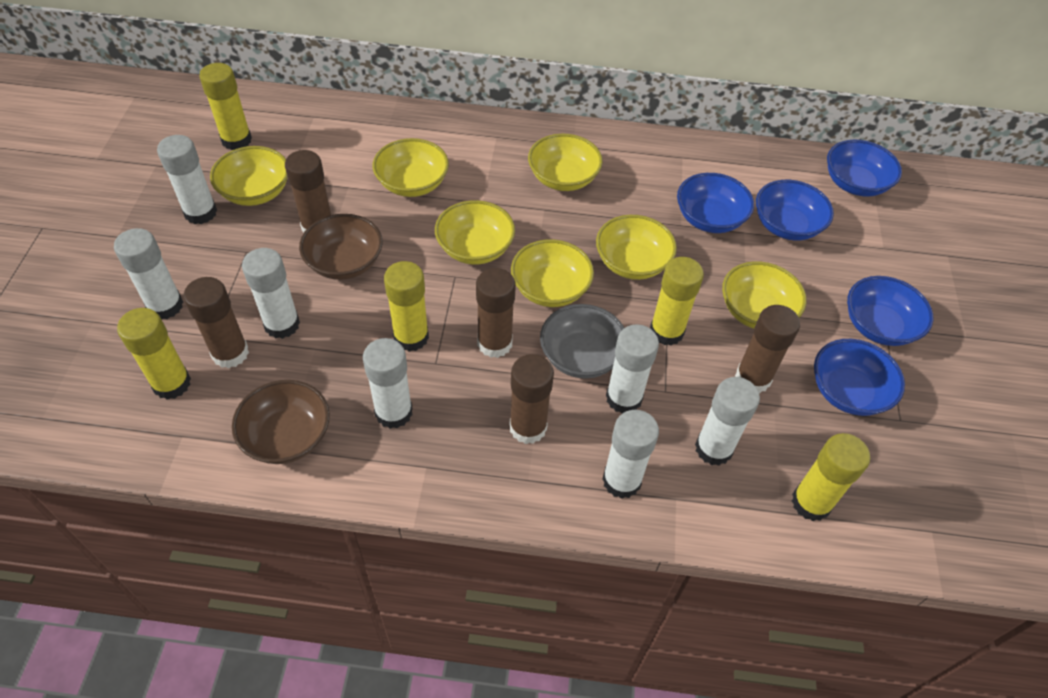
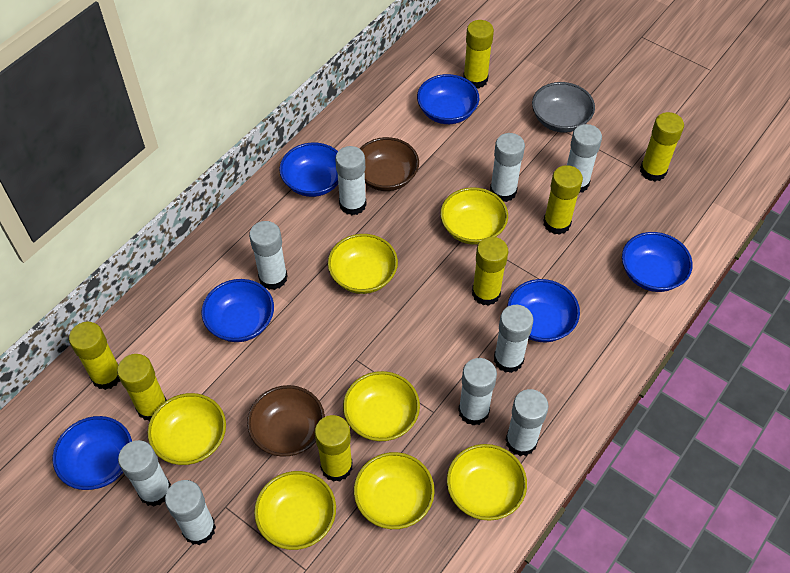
blue bowl: [677,173,754,233] [756,180,834,241] [814,339,905,416] [827,140,902,197] [847,276,934,346] = 5 -> [52,416,132,490] [201,279,274,342] [279,142,338,197] [417,74,479,124] [507,279,580,342] [622,232,693,292] = 6
brown glue stick: [184,277,249,368] [285,150,331,233] [476,268,516,358] [509,354,554,444] [735,305,800,393] = 5 -> none = 0
white glue stick: [114,228,183,319] [157,135,217,224] [242,248,300,339] [363,338,413,429] [602,410,659,499] [606,324,659,414] [695,377,760,466] = 7 -> [118,440,171,507] [165,480,216,545] [249,221,287,290] [335,146,367,215] [458,358,497,426] [490,133,525,202] [494,305,533,373] [506,389,549,456] [567,124,602,193] = 9
yellow glue stick: [117,308,191,400] [199,63,252,150] [384,261,429,352] [650,257,704,346] [792,433,870,521] = 5 -> [69,322,120,390] [117,354,167,421] [315,415,353,482] [463,20,494,89] [472,237,508,306] [543,165,583,235] [640,112,684,182] = 7

